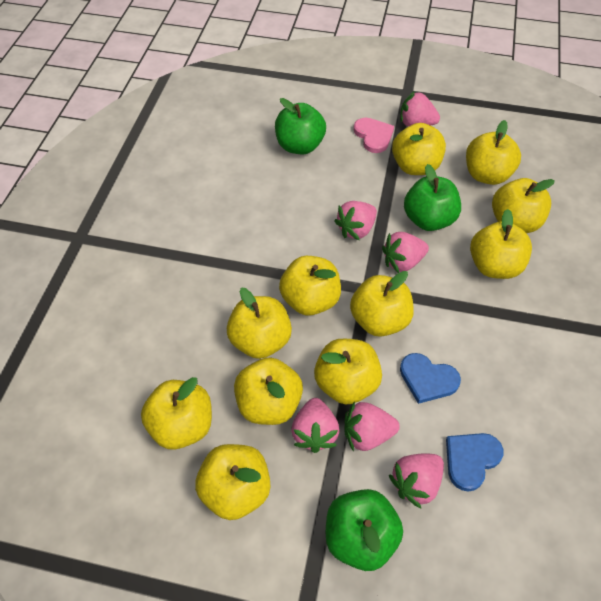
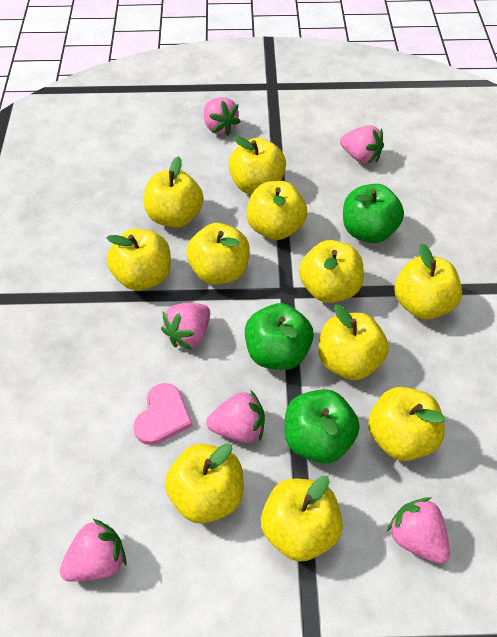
blue heart: [400,353,461,404] [446,433,503,492] = 2 -> none = 0

